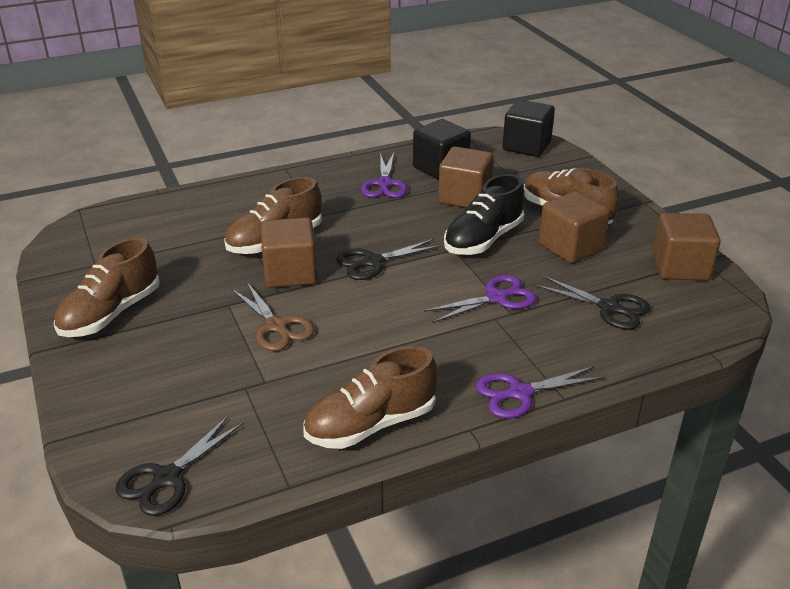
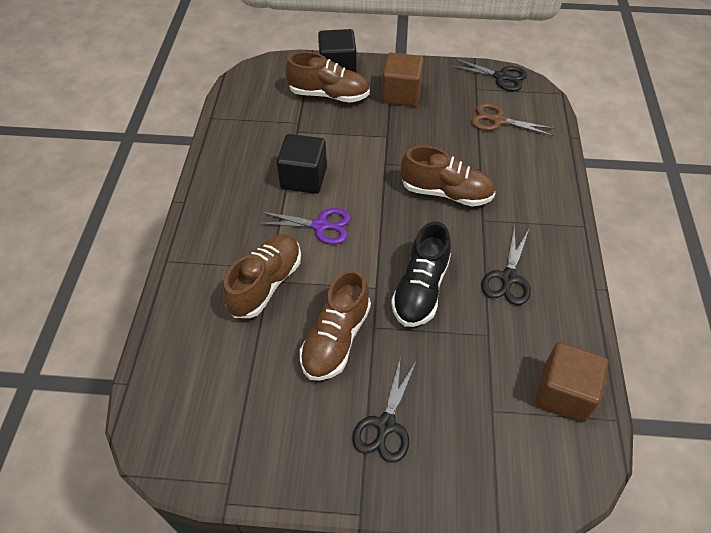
brown cube: [261,217,317,288] [438,147,494,208] [539,191,610,263] [652,213,721,281] = 4 -> [381,53,424,107] [535,342,609,422] = 2
purple scissors: [361,153,408,198] [424,275,537,323] [476,366,605,418] = 3 -> [257,208,351,244] = 1

